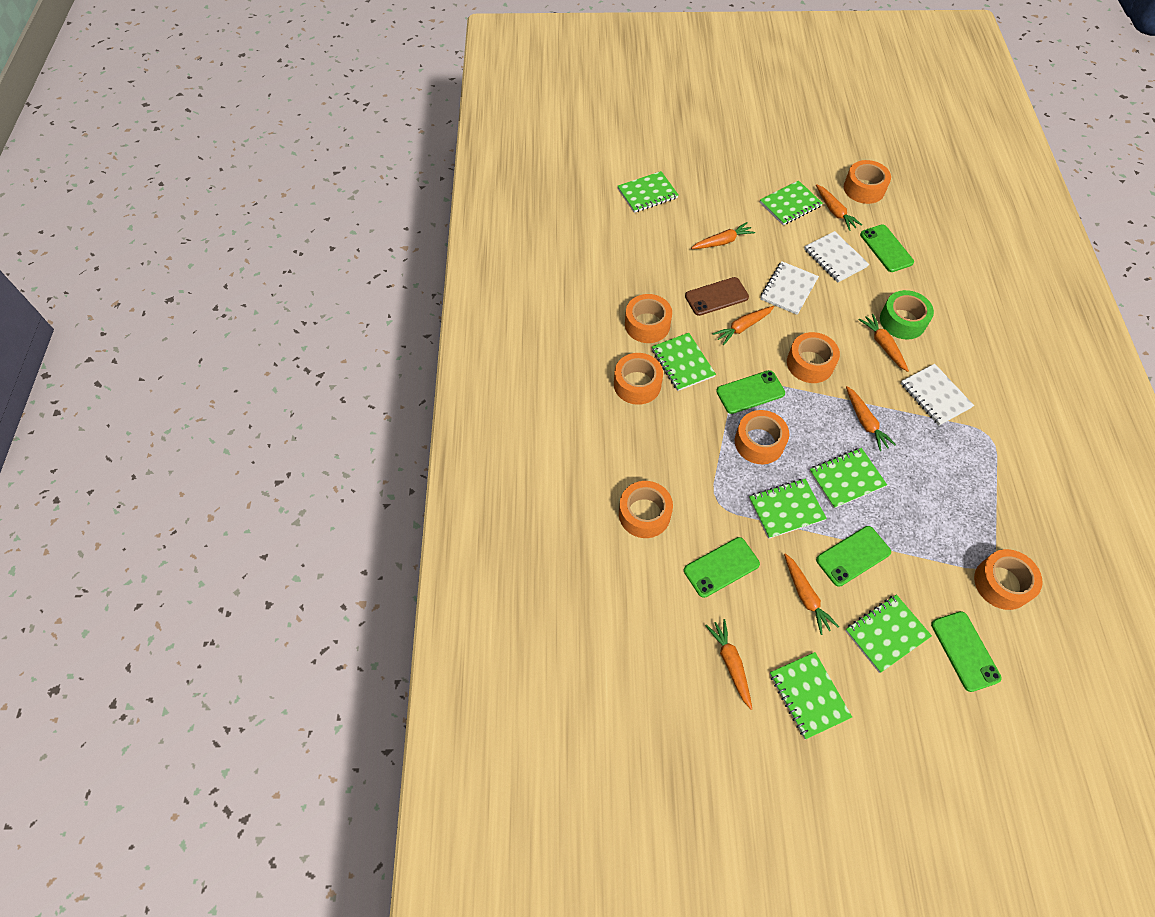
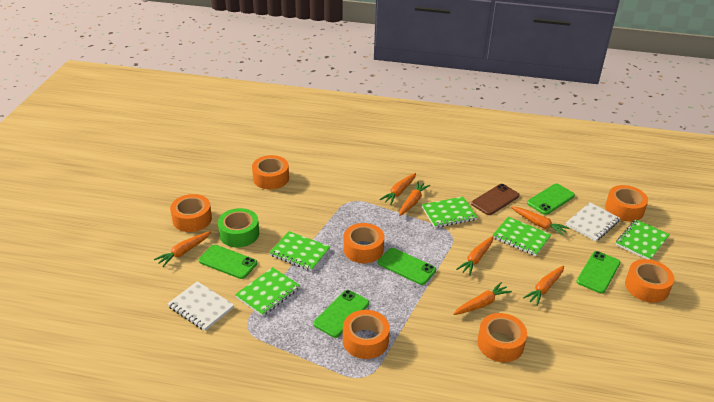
green notebook: [618,171,679,213] [652,333,716,391] [749,479,827,539] [760,181,823,225] [770,652,852,739] [809,448,887,509] [845,594,932,673] = 7 -> [235,267,300,316] [269,231,330,271] [422,197,477,228] [493,217,551,256] [616,219,670,260] = 5
white notebook: [761,261,819,315] [804,231,869,282] [901,364,974,425] = 3 -> [167,281,234,331] [566,203,620,241] = 2

